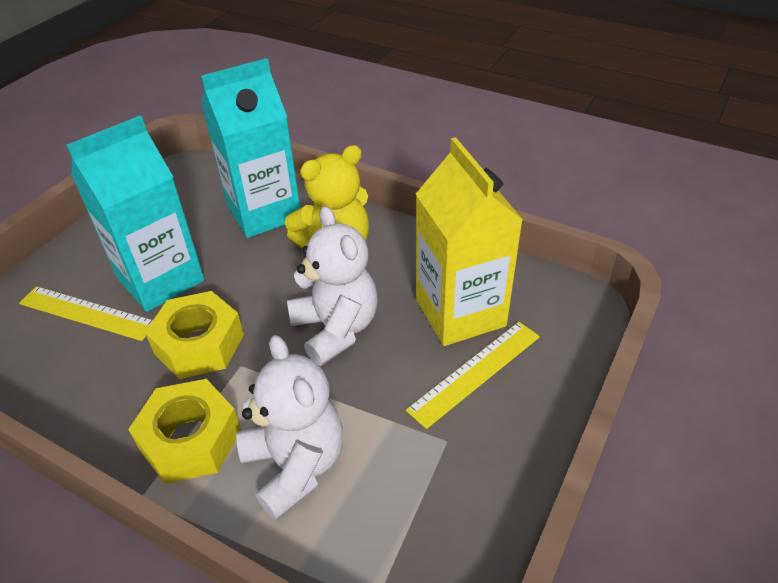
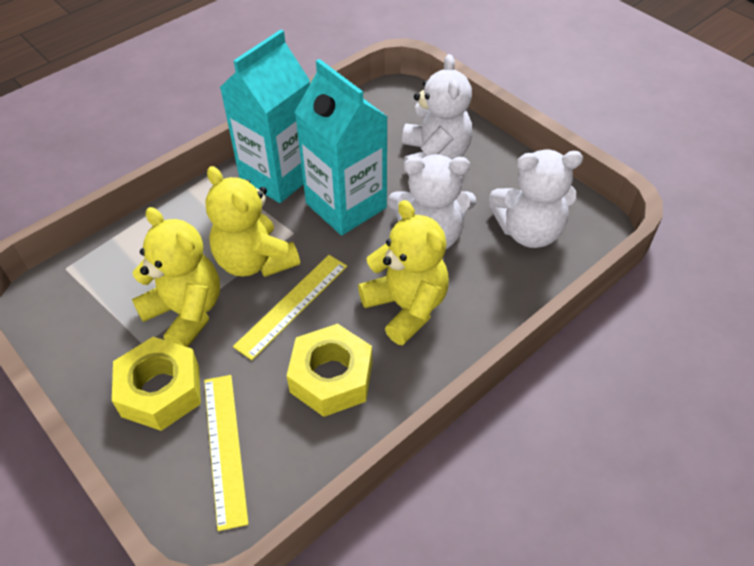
white teddy bear: [236,335,343,520] [287,206,378,366] = 2 -> [388,154,476,249] [402,54,472,176] [489,149,583,248] = 3
yellow carton: [416,137,523,346] = 1 -> none = 0
yellow teddy bear: [285,145,369,249] = 1 -> [132,207,220,347] [205,166,300,277] [358,200,449,345] = 3

